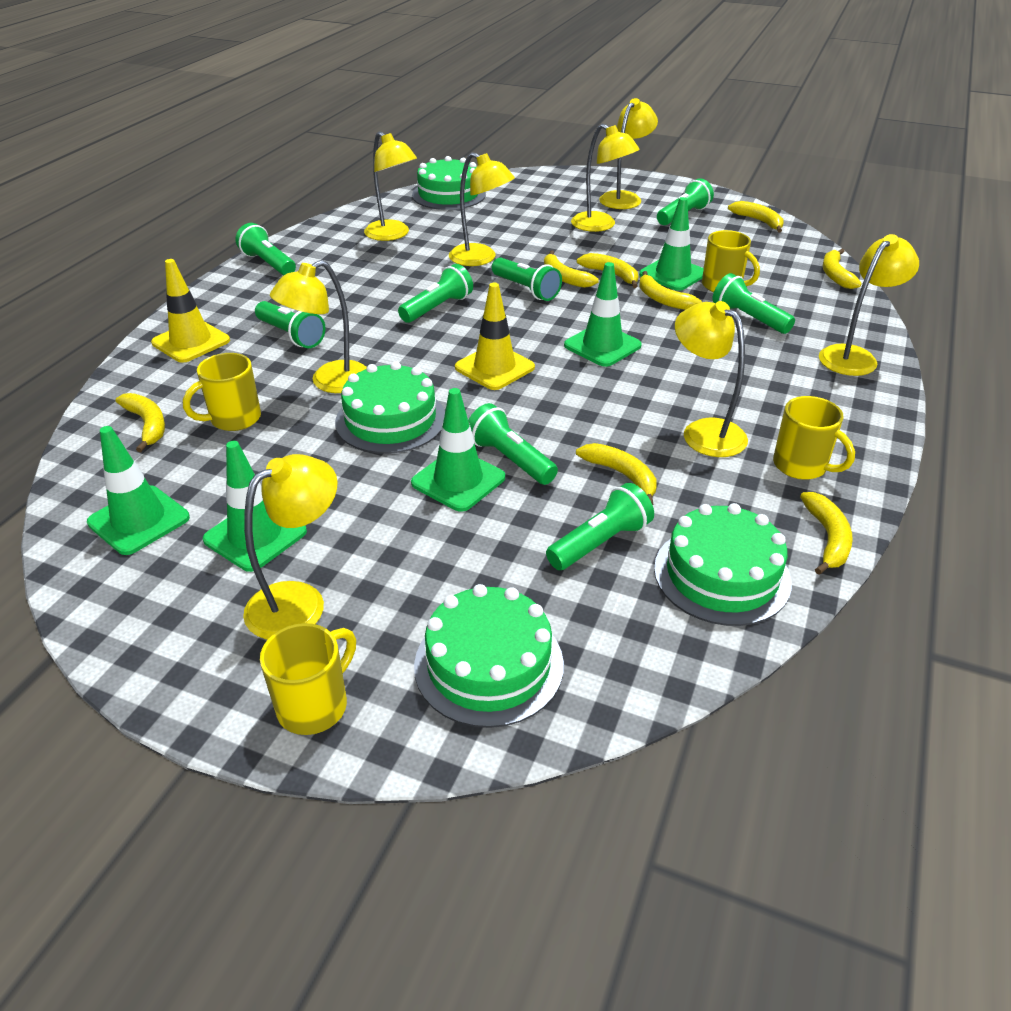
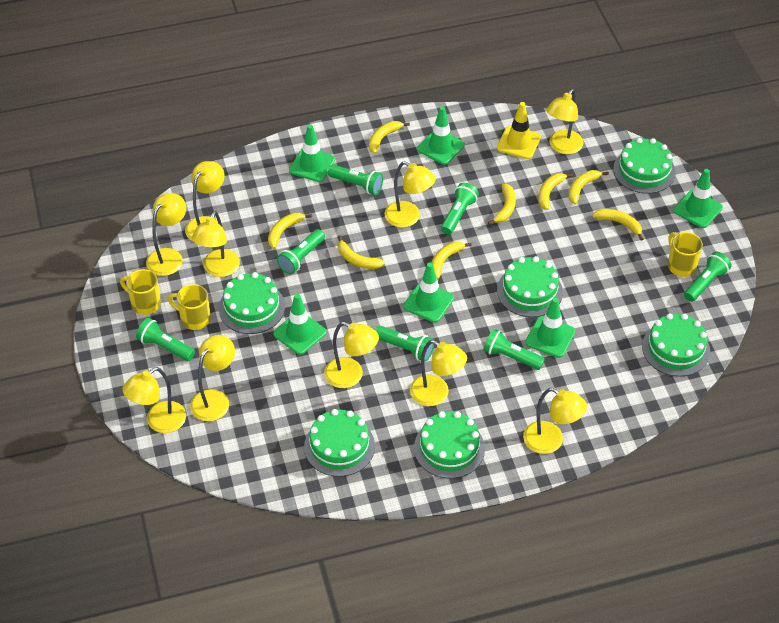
green cake: [335,361,445,454] [412,156,486,210] [414,584,564,728] [654,503,792,626] = 4 -> [219,272,285,334] [304,409,375,477] [414,411,485,479] [497,256,563,317] [613,138,676,194] [642,313,710,376] = 6
green flashlight: [235,223,296,276] [255,301,326,348] [398,264,473,323] [468,403,558,485] [492,258,562,301] [546,483,654,570] [657,178,714,225] [713,273,795,334] = 8 -> [136,318,195,361] [277,229,325,274] [328,165,383,195] [375,326,434,362] [441,183,479,235] [483,329,545,370] [684,252,732,302] = 7
green traffic cone: [87,426,190,555] [203,441,307,572] [411,388,505,512] [564,262,642,367] [639,197,704,291] = 5 -> [273,294,326,355] [289,124,335,182] [404,262,454,323] [417,106,465,165] [525,298,575,358] [674,169,723,228] = 6
yellow lamp: [243,454,338,640] [270,260,367,393] [364,131,417,241] [449,152,515,266] [571,124,640,232] [599,98,658,209] [675,301,748,457] [819,234,919,376] = 8 -> [122,367,186,433] [146,193,186,276] [185,161,225,241] [190,335,235,421] [192,211,240,277] [324,322,379,388] [385,161,436,228] [410,340,467,406] [523,388,587,454] [546,89,584,154] = 10
yellow mug: [183,353,261,431] [260,623,356,735] [702,230,760,292] [773,396,855,480] = 4 -> [120,269,161,315] [168,284,211,330] [668,232,703,277] = 3
yellow traffic cone: [151,259,230,363] [455,283,535,390] = 2 -> [497,102,541,159] = 1

